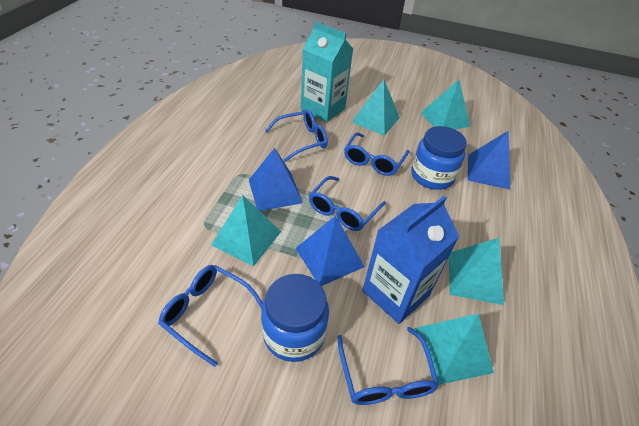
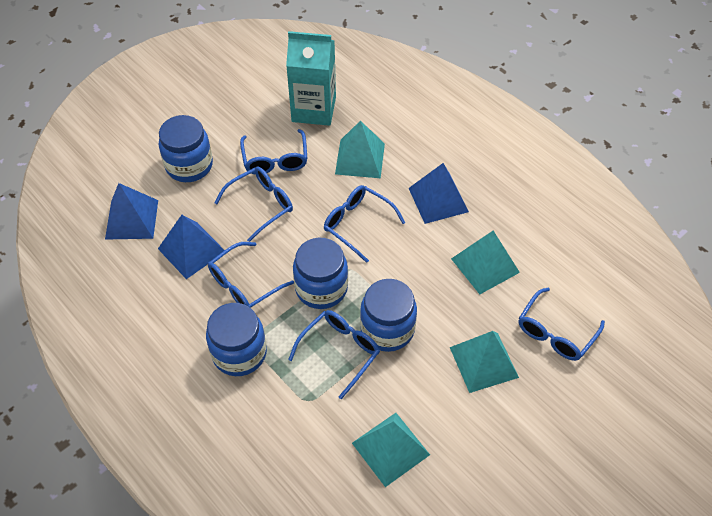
blue carton: [362,196,459,324] = 1 -> none = 0
blue glasses: [158,265,263,367] [265,109,328,162] [309,176,386,231] [337,327,439,405] [344,132,409,176] = 5 -> [208,242,294,308] [214,167,293,242] [240,129,308,175] [288,310,380,399] [324,185,405,263] [519,288,605,361] = 6
blue jar: [261,274,329,362] [412,126,467,190] = 2 -> [159,115,213,182] [206,303,267,376] [293,238,348,309] [360,279,417,352] = 4
turquoise pyramid: [211,195,281,266] [352,79,400,136] [415,314,494,385] [421,80,470,130] [449,238,504,305] = 5 -> [335,121,385,178] [352,413,430,487] [450,331,519,393] [451,231,520,294] = 4

